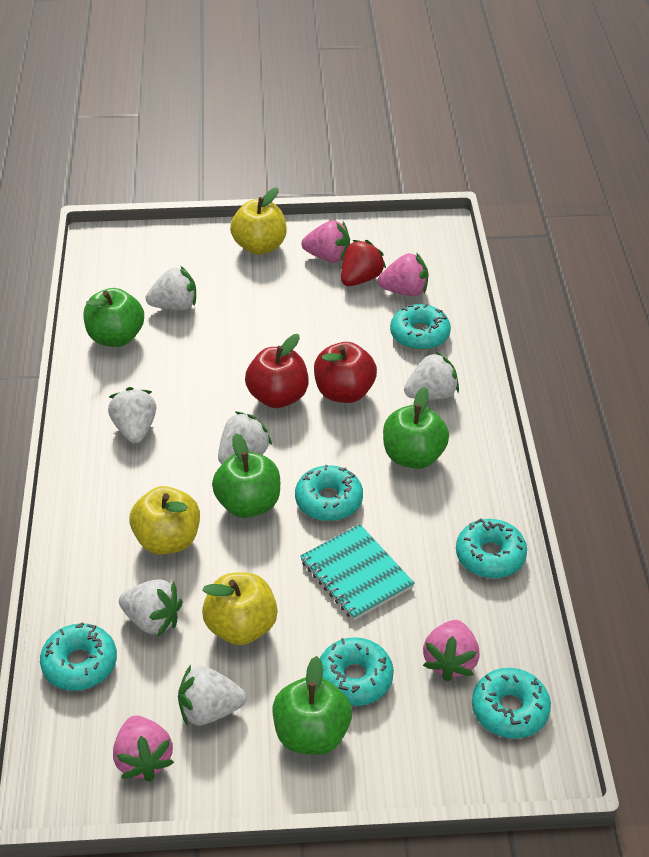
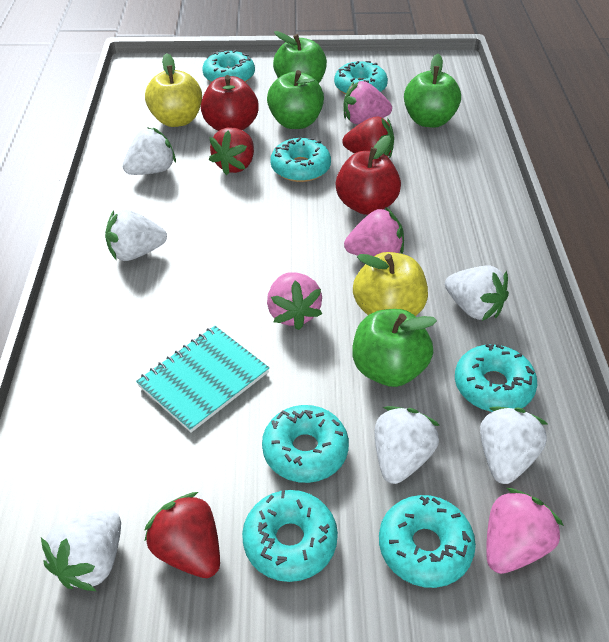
red strawberry: [341,240,386,286] = 1 -> [144,492,220,578] [209,127,254,176] [342,116,394,158] = 3
turquoise donut: [40,622,117,691] [295,465,363,521] [320,637,394,706] [390,304,451,350] [456,518,527,578] [472,668,551,739] = 6 -> [202,50,255,82] [242,490,338,582] [262,405,349,483] [270,138,331,182] [334,61,388,95] [379,495,476,588] [455,344,537,412] = 7
yellow apple: [129,486,200,555] [202,572,278,645] [230,187,287,255] = 3 -> [145,53,202,127] [353,252,428,316] = 2

